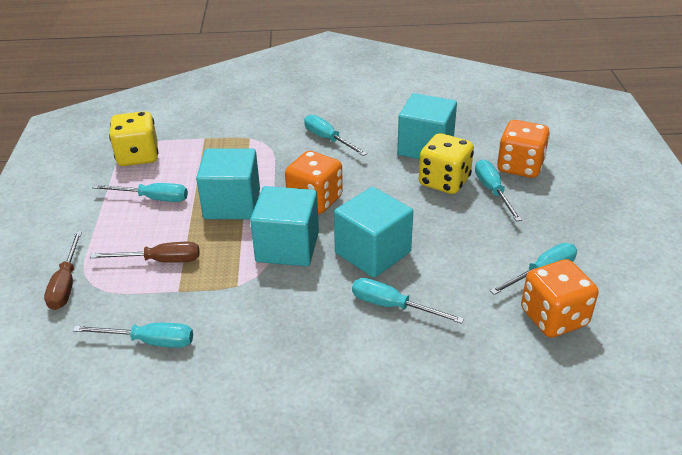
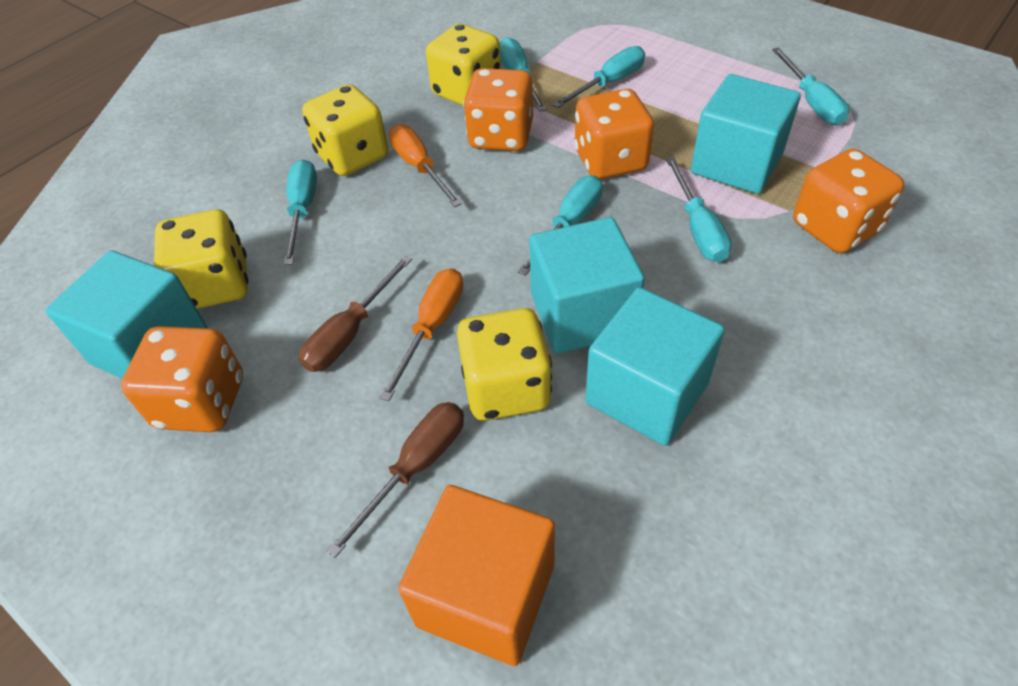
orange cube: none = 0 -> [398,485,555,666] = 1
orange dice: [285,151,343,214] [497,120,550,178] [521,259,598,338] = 3 -> [121,326,243,432] [463,68,533,151] [574,89,654,179] [793,149,904,253] = 4
orange screwdriver: none = 0 -> [380,268,463,401] [389,124,462,207] = 2
yellow dice: [109,111,158,166] [419,133,474,194] = 2 -> [154,210,248,309] [302,84,388,176] [426,24,501,106] [457,308,552,421] = 4

